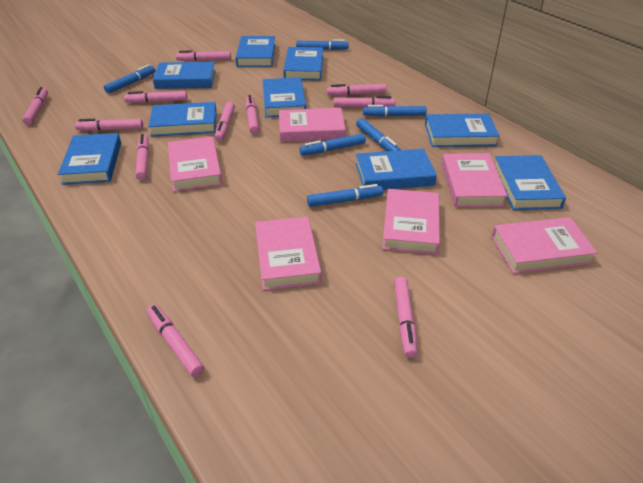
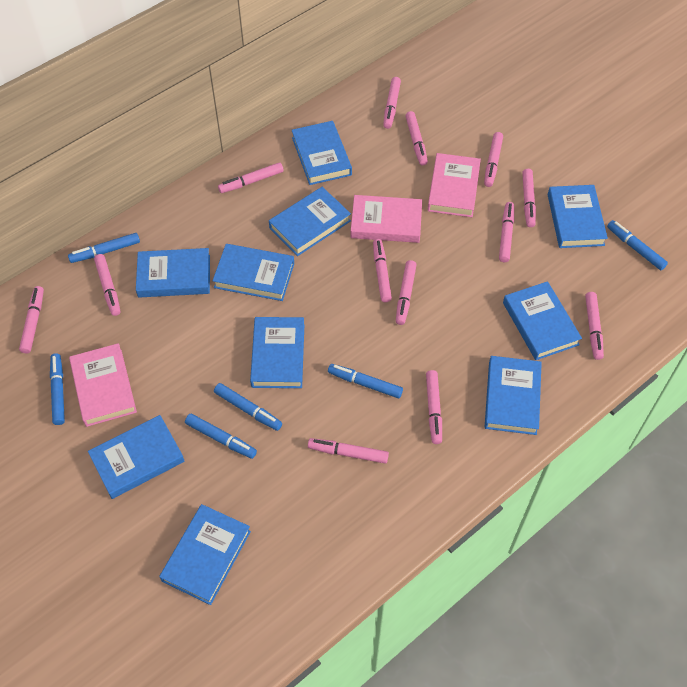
blue book: [58,133,121,185] [148,102,217,137] [153,62,216,89] [236,36,275,67] [263,77,306,117] [283,47,323,80] [356,149,437,190] [425,114,500,147] [495,155,566,210] = 9 -> [88,415,184,499] [136,248,210,298] [159,504,251,605] [213,244,294,301] [250,317,304,388] [269,187,351,256] [291,121,352,185] [485,356,542,435] [503,281,582,360] [548,185,608,248] = 10
pink book: [168,136,222,191] [255,217,321,290] [279,108,346,142] [382,189,440,254] [442,153,507,207] [492,217,598,274] = 6 -> [69,343,137,427] [351,195,422,243] [427,153,481,217] = 3
pink marker: [22,87,48,125] [75,119,143,131] [124,91,187,103] [135,134,149,180] [147,305,204,377] [176,50,231,61] [215,102,235,142] [246,95,259,134] [327,84,387,96] [333,96,395,107] [394,277,418,358] = 11 -> [19,286,44,354] [94,254,121,316] [218,162,284,193] [308,438,389,464] [373,239,392,302] [383,77,401,129] [396,260,416,325] [405,111,428,165] [426,370,442,444] [484,132,503,187] [499,202,514,262] [522,169,536,227] [585,292,604,360] = 13

